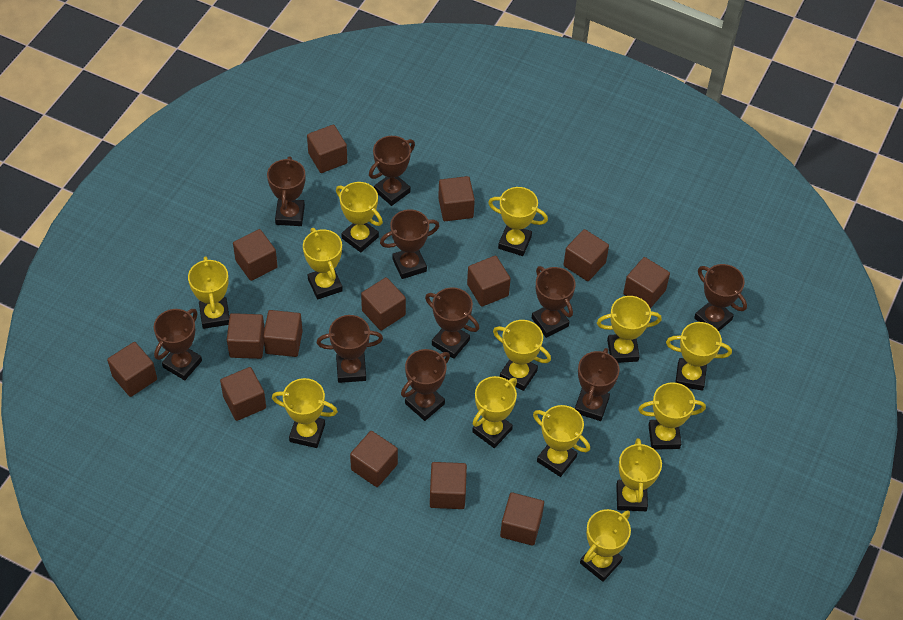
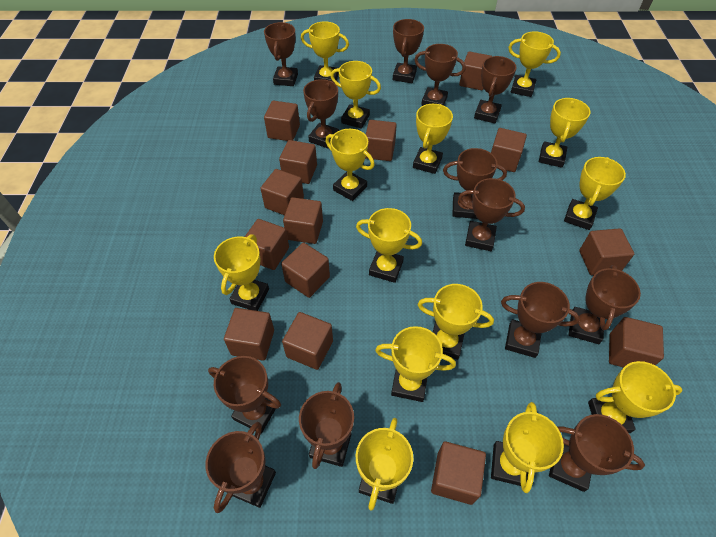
brown trophy: [154,309,202,380] [267,156,305,226] [317,315,383,383] [369,136,415,206] [380,209,439,279] [401,349,450,421] [425,287,479,359] [532,266,576,338] [575,348,620,421] [694,264,747,331] = 10 -> [205,422,276,513] [208,356,281,434] [264,22,298,86] [299,382,354,469] [303,79,339,149] [393,19,424,83] [414,44,466,106] [443,148,507,219] [458,178,525,251] [474,56,516,123] [501,282,580,358] [549,414,645,492] [569,265,641,344] = 13
yellow trophy: [188,256,229,329] [272,378,338,448] [303,228,343,299] [336,182,383,252] [472,376,517,448] [488,187,548,256] [493,320,551,391] [533,405,590,477] [580,509,631,582] [597,296,662,363] [616,438,662,511] [638,382,706,450] [666,322,732,391] = 13 -> [214,234,269,311] [301,21,349,81] [325,129,375,201] [330,61,381,129] [356,208,422,283] [356,418,413,511] [375,326,456,402] [413,104,453,174] [418,284,494,360] [491,402,564,493] [508,31,561,97] [539,98,591,168] [564,157,626,230] [588,361,682,433] = 14

